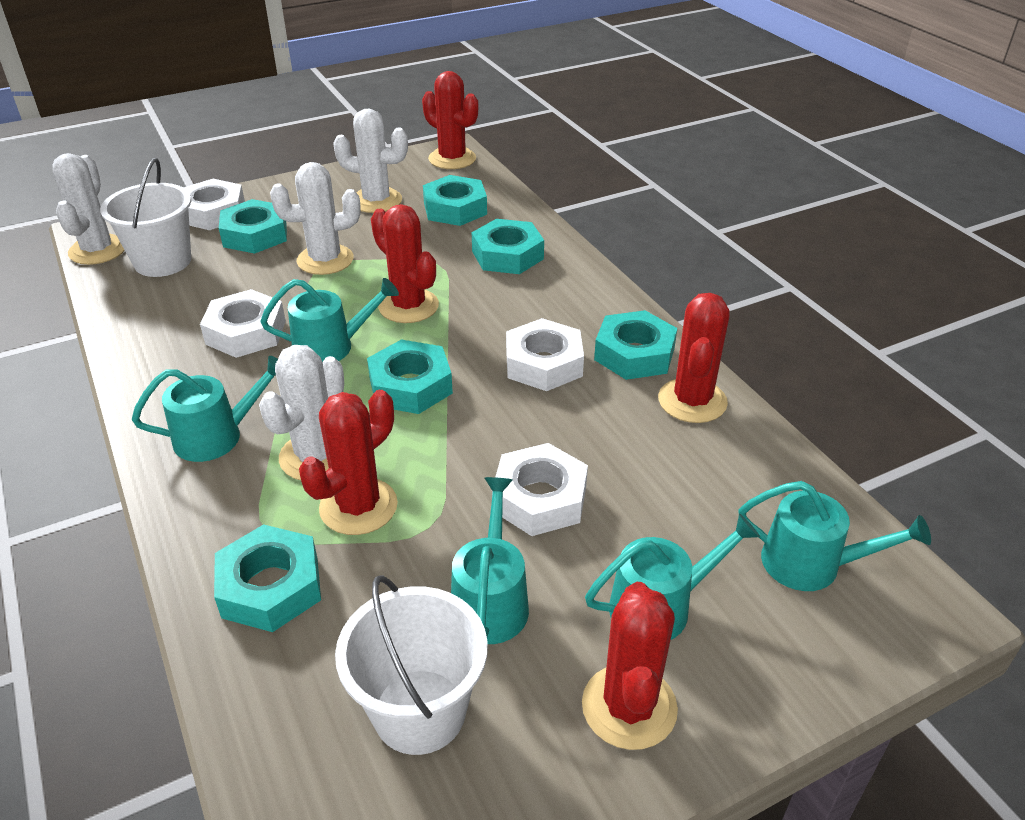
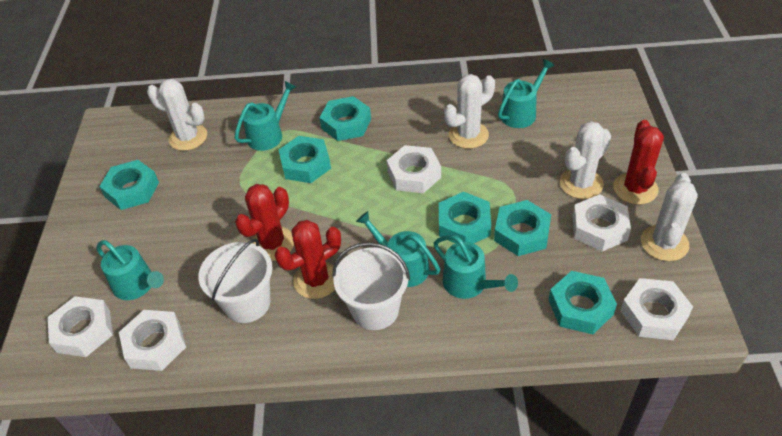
red cactus: [299,390,398,535] [371,204,439,323] [422,71,478,169] [582,582,678,750] [658,293,730,423] = 5 -> [235,184,294,261] [275,220,341,299] [613,120,664,205] = 3
white nut: [183,179,245,230] [200,289,286,358] [492,443,588,536] [506,318,584,391] = 4 -> [48,296,113,357] [119,310,186,371] [387,145,441,193] [572,194,631,251] [620,278,693,340] = 5

